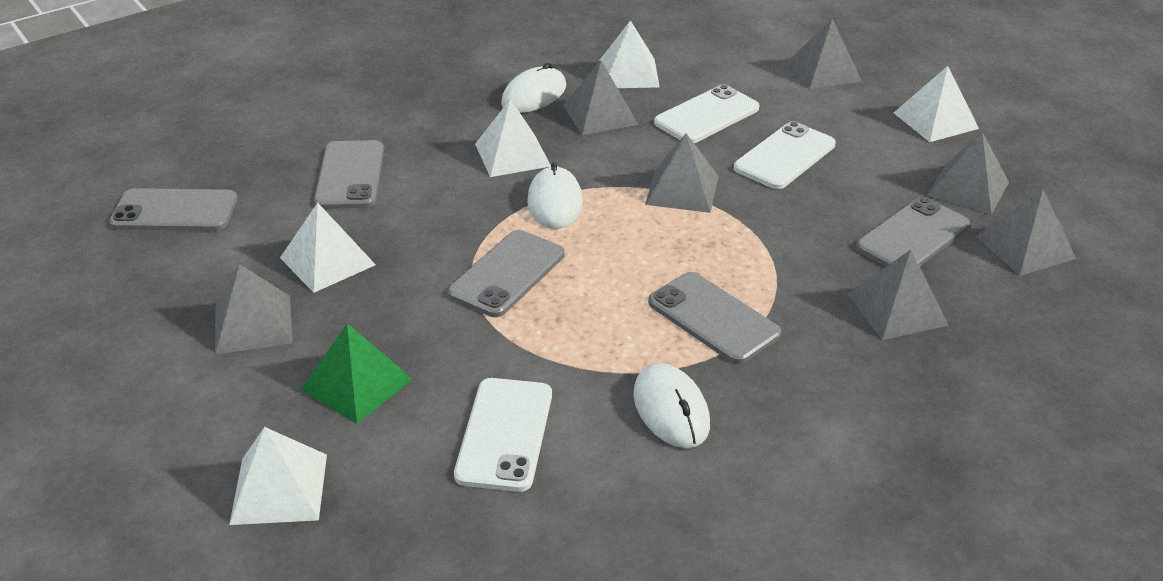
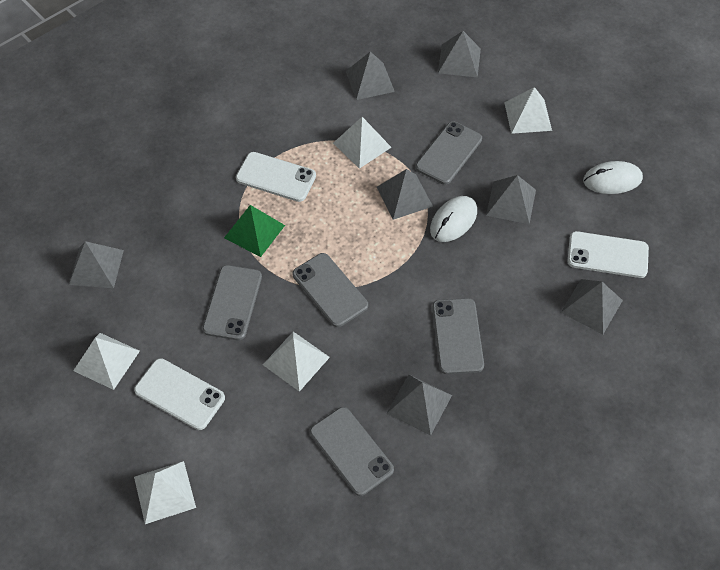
white mouse: [501,63,566,113] [527,162,583,229] [633,363,710,448] = 3 -> [430,196,477,242] [583,161,643,194] = 2

